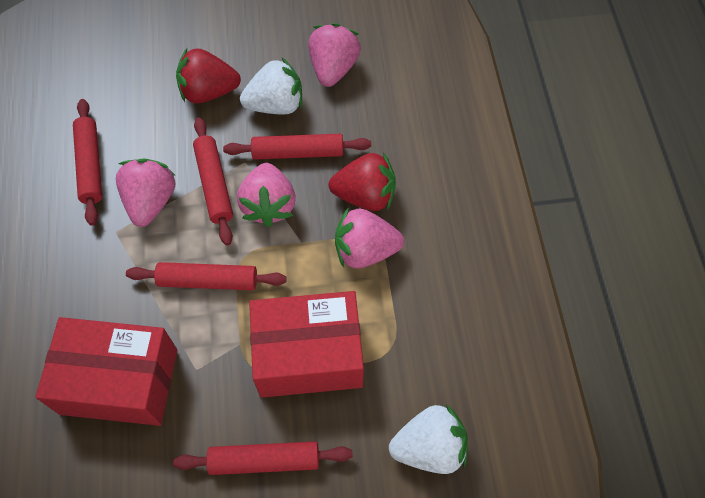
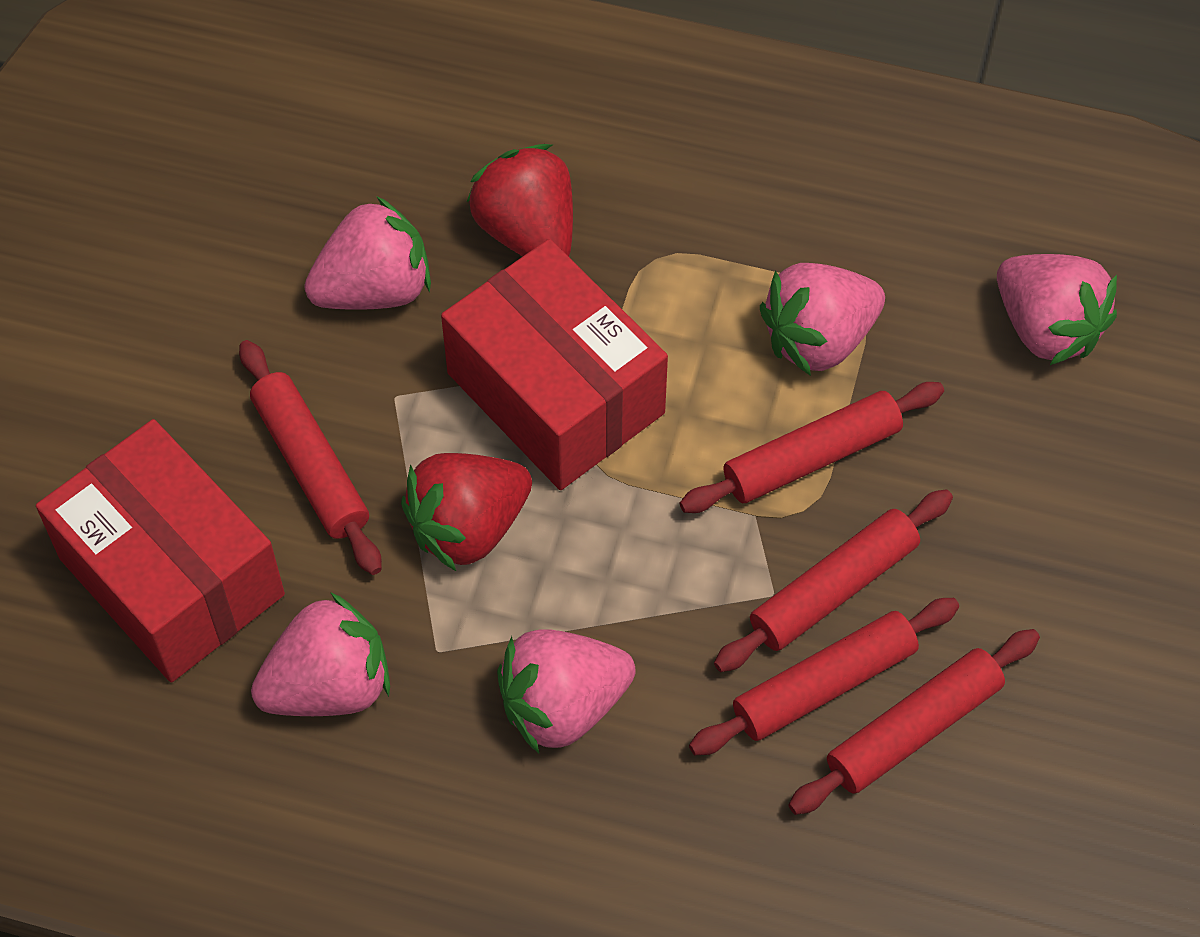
pink strawberry: [116,159,176,227] [237,163,296,227] [308,23,361,87] [335,207,404,268] = 4 -> [251,592,390,716] [304,196,431,310] [497,629,636,753] [760,263,885,376] [997,254,1117,365] = 5
white strawberry: [240,58,302,114] [389,404,468,474] = 2 -> none = 0

